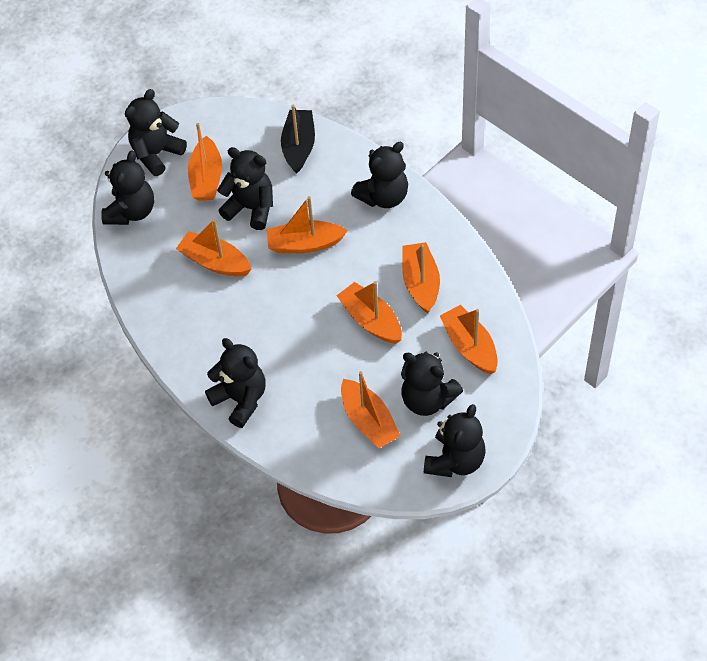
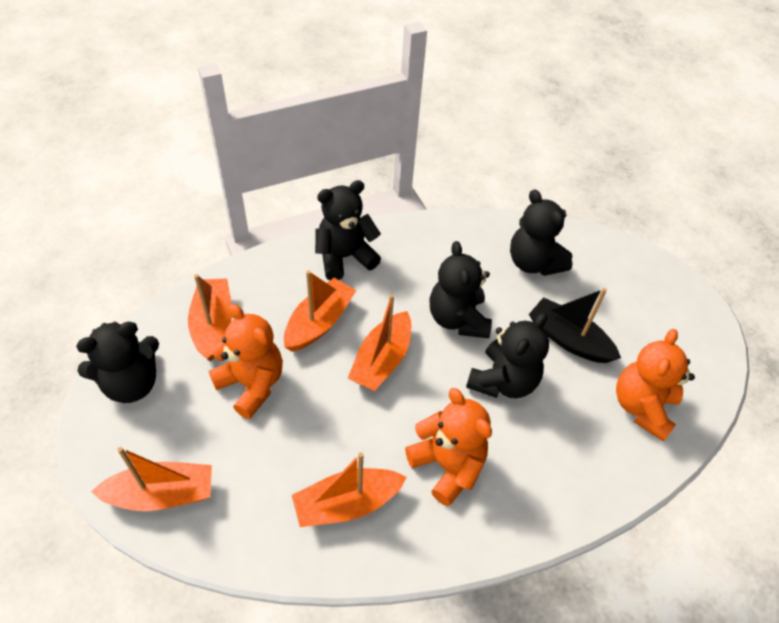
black teddy bear: [101,150,154,225] [125,89,187,176] [205,338,266,428] [217,147,273,230] [351,142,408,208] [401,351,463,416] [424,404,486,477] = 7 -> [76,321,159,403] [315,180,381,280] [429,241,492,338] [466,313,549,398] [510,189,573,276] = 5
orange boat: [176,219,252,277] [188,123,222,201] [267,196,348,253] [336,281,402,344] [341,371,401,448] [402,242,440,313] [440,305,498,374] = 7 -> [91,447,212,511] [188,274,232,361] [284,270,356,352] [292,452,407,527] [348,294,411,391] = 5
orange teddy bear: none = 0 -> [209,304,283,419] [405,388,492,506] [616,329,695,441] = 3

